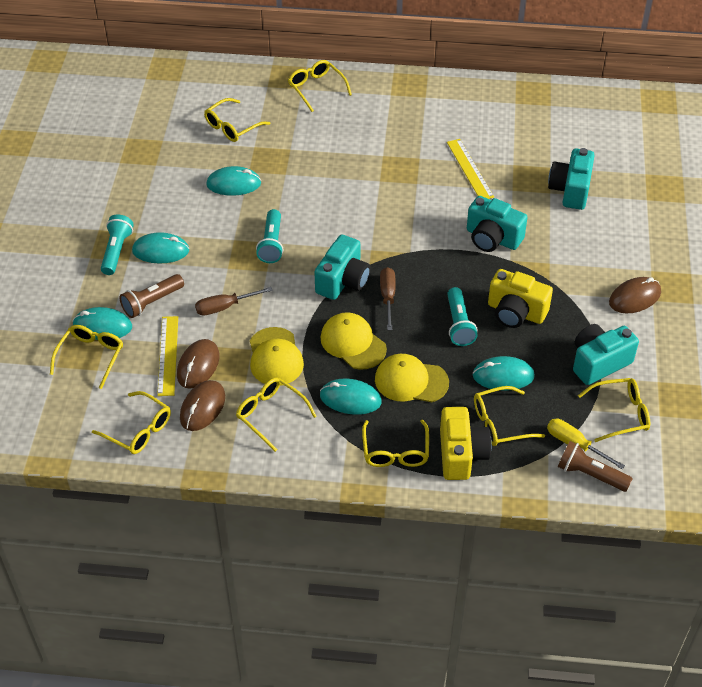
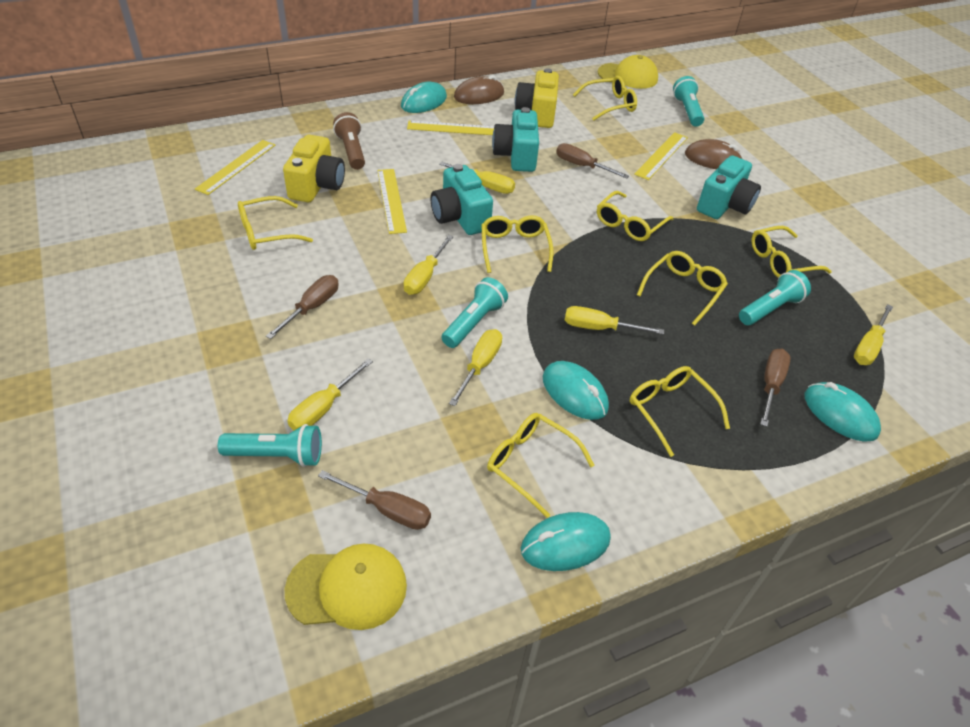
brown flashlight: [120,274,184,318] [558,441,633,492] = 2 -> [333,112,365,170] = 1
brown mouse: [177,339,220,389] [180,380,225,431] [609,277,661,314] = 3 -> [454,75,504,104] [685,139,743,169] = 2
brown screwdriver: [195,287,273,316] [380,267,396,330] = 2 -> [266,275,339,339] [318,470,431,530] [556,143,629,179] [760,349,791,427] = 4
turquoise camera: [315,235,371,300] [467,196,528,252] [548,148,595,210] [573,324,639,385] = 4 -> [431,164,493,235] [492,107,539,172] [697,156,761,219] = 3
turquoise flashlight: [101,214,134,275] [256,209,284,263] [447,287,478,346] = 3 -> [218,424,322,467] [442,277,508,348] [673,76,704,127] [739,270,811,325] = 4
turquoise mouse: [72,307,132,340] [132,232,189,263] [206,166,261,196] [320,379,382,415] [472,356,535,391] = 5 -> [401,82,447,113] [521,512,611,571] [543,361,609,420] [805,382,881,442] = 4
yellow cap: [250,327,304,386] [321,312,387,370] [375,354,449,402] = 3 -> [285,544,407,630] [598,55,658,89] = 2
yellow ruler: [157,316,178,396] [447,139,494,199] = 2 -> [195,140,275,195] [377,169,407,234] [407,120,494,135] [634,132,688,180] = 4
yellow screwdriver: [547,419,625,469] = 1 -> [288,358,373,431] [404,235,453,295] [439,161,515,194] [449,329,502,406] [565,306,664,335] [854,304,893,365] = 6

